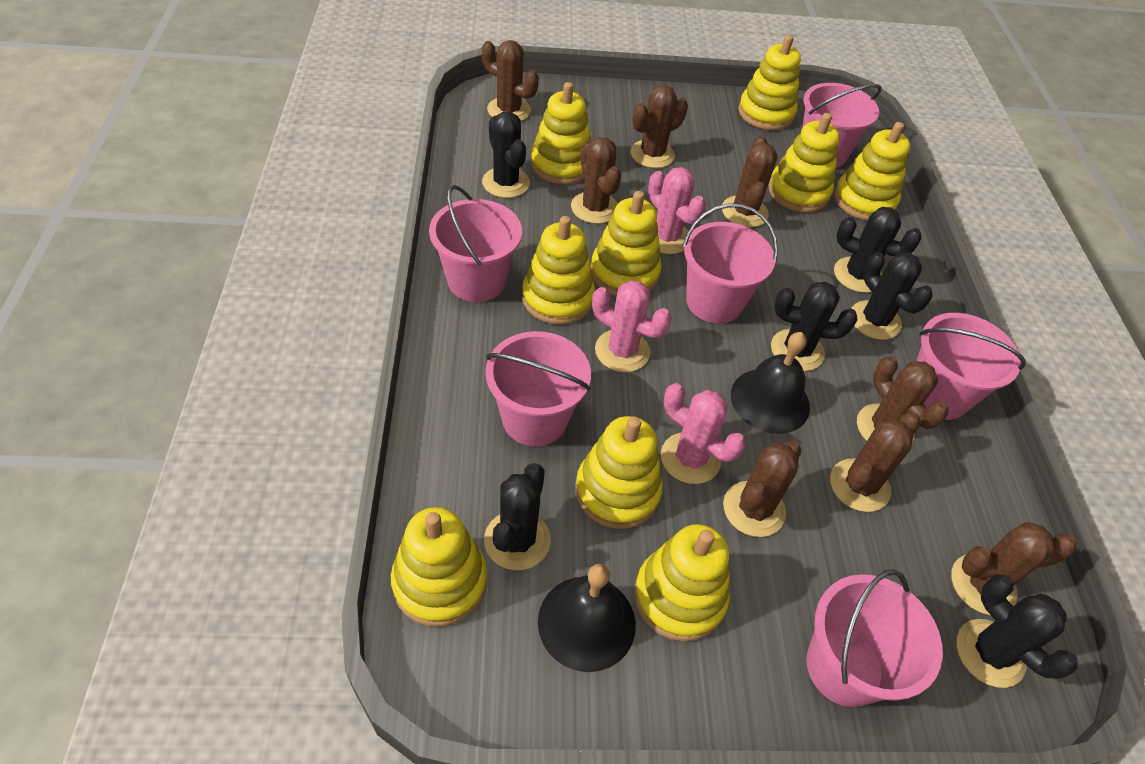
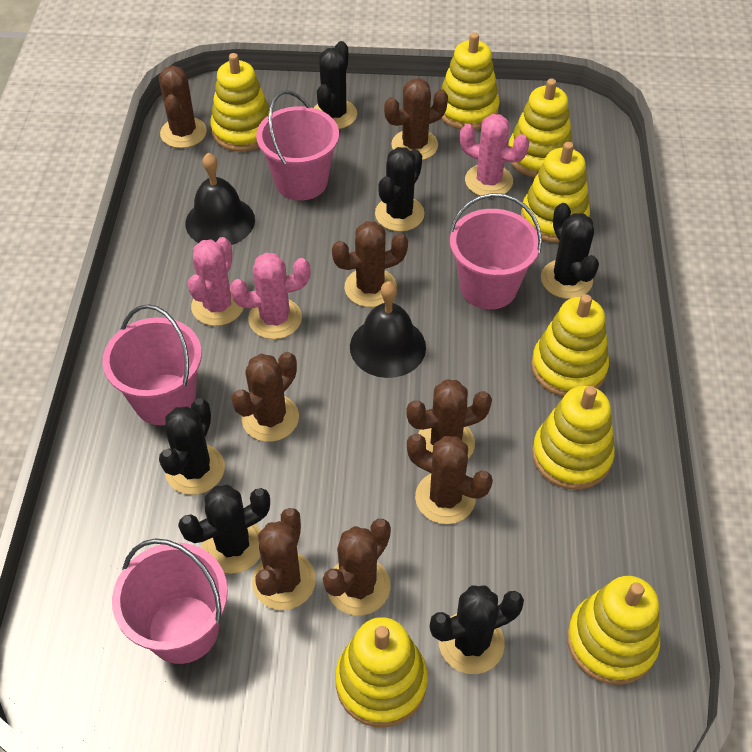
pink bucket: [429,185,522,302] [485,331,591,447] [683,203,778,324] [802,83,882,168] [806,569,943,707] [916,313,1026,420] = 6 -> [102,304,202,425] [112,538,228,664] [256,91,339,201] [449,193,542,309] = 4
yellow stacking toy: [391,507,487,627] [522,216,595,325] [531,82,592,184] [575,416,663,529] [591,191,662,296] [634,524,730,641] [738,35,801,130] [769,113,840,213] [834,122,910,221] = 9 -> [210,53,269,152] [335,617,428,727] [441,32,500,130] [508,79,572,177] [521,142,590,243] [531,294,609,397] [532,386,615,490] [567,576,660,685] = 8

